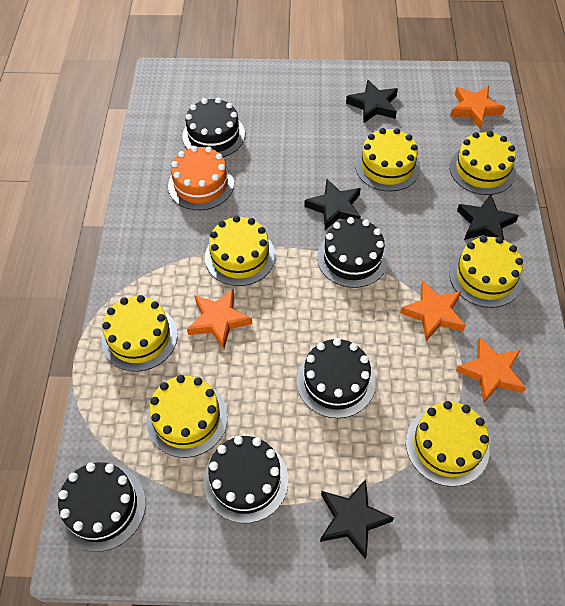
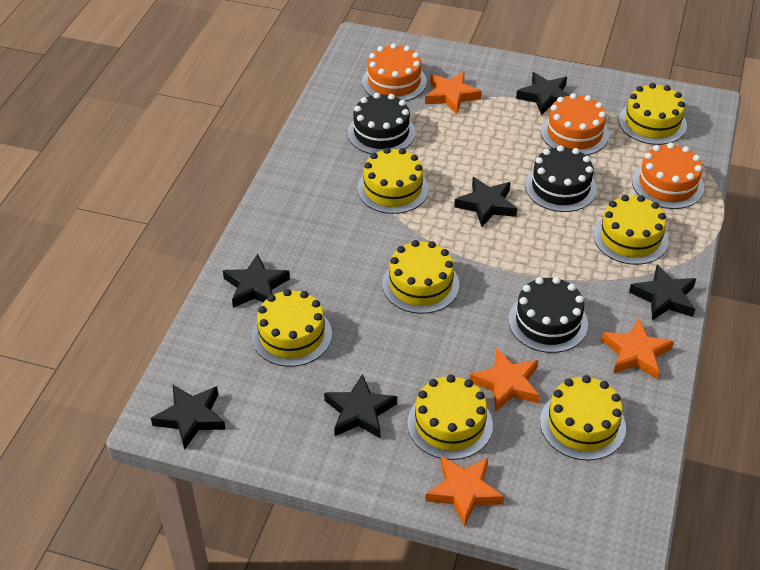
black cake: [58,462,146,552] [182,98,245,157] [203,436,288,523] [297,338,375,418] [317,217,388,288] = 5 -> [348,93,415,154] [508,277,588,353] [525,145,597,212] = 3
black star: [304,179,361,230] [320,479,394,559] [346,80,398,124] [457,194,519,240] = 4 -> [151,385,226,450] [223,254,290,308] [324,374,397,439] [454,177,517,227] [516,72,570,115] [629,264,696,321] = 6
orange cake: [168,146,234,210] = 1 -> [362,43,427,101] [541,93,609,155] [632,143,704,209] = 3

